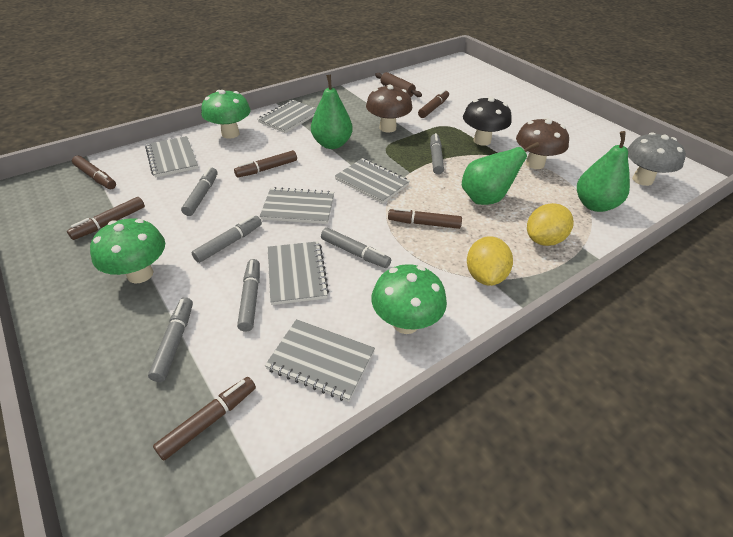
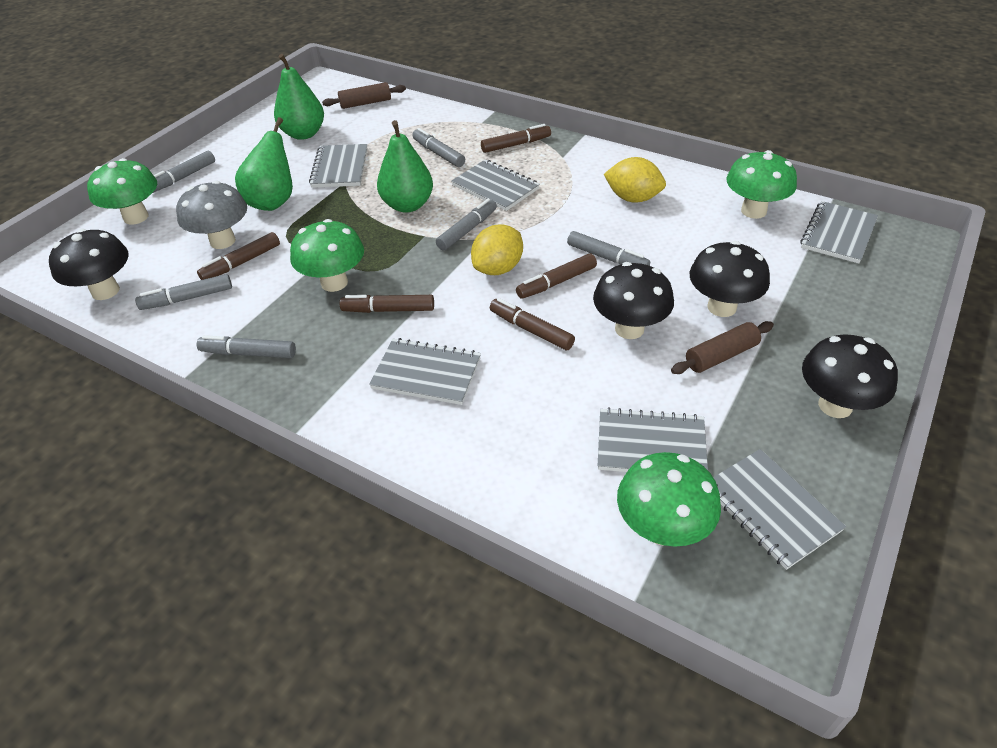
black mushroom: [463,97,511,146] = 1 -> [49,229,129,300] [593,262,674,339] [690,241,770,317] [802,334,898,418] = 4
brown marker: [67,197,145,240] [72,155,116,189] [153,377,256,461] [234,150,297,178] [388,208,462,229] [418,89,449,118] = 6 -> [197,232,280,280] [340,295,434,313] [481,124,551,153] [490,298,575,350] [516,254,597,299] = 5
brown mushroom: [366,84,412,133] [516,118,569,169] = 2 -> none = 0
brown rolling pin: [375,72,422,97] = 1 -> [322,82,406,109] [671,321,774,374] = 2
green mushroom: [90,218,165,284] [201,90,251,139] [371,264,447,334] = 3 -> [87,158,157,224] [290,219,364,292] [617,452,721,547] [727,150,797,219] = 4

